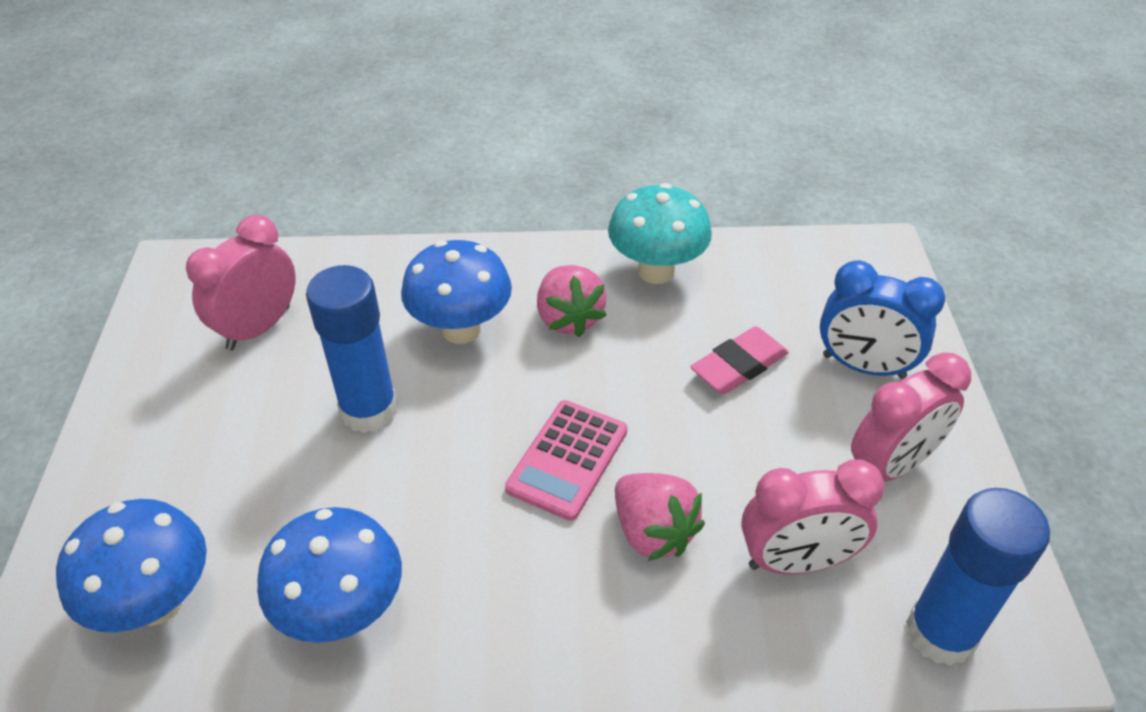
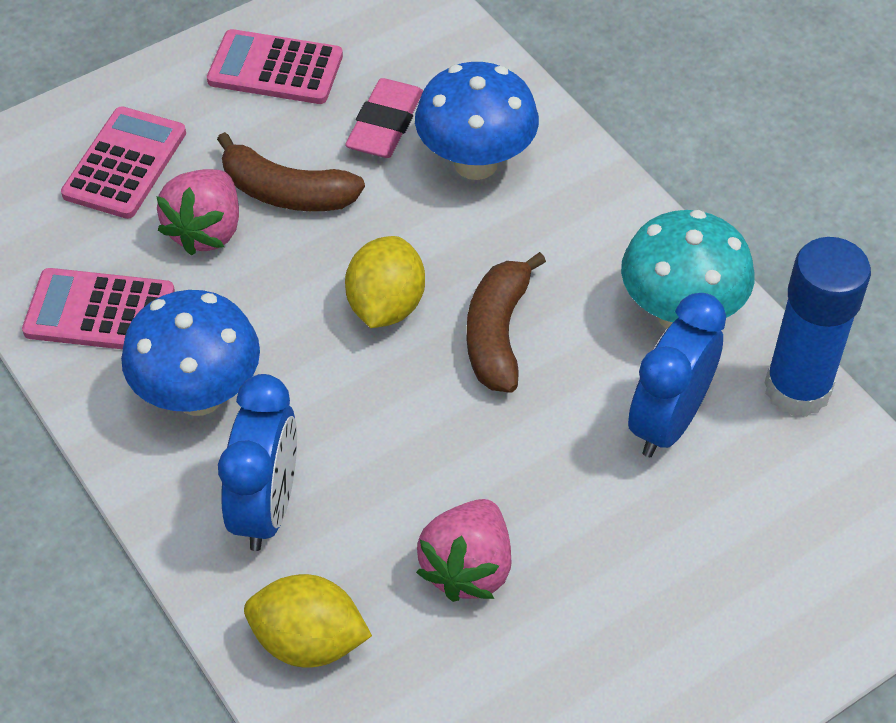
blue clock: [820,260,945,379] = 1 -> [218,374,297,551] [628,293,726,457] = 2
blue glue stick: [306,265,397,433] [906,488,1050,666] = 2 -> [764,237,871,417] = 1
blue mushroom: [56,499,207,632] [257,507,402,643] [401,240,512,344] = 3 -> [121,290,260,416] [415,62,539,180] = 2
brown banana: none = 0 -> [217,132,365,211] [467,252,546,392] = 2
pink calculator: [505,400,627,521] = 1 -> [22,268,175,349] [61,106,186,219] [207,29,343,104] = 3
pink clock: [186,215,296,350] [741,460,885,574] [851,352,971,481] = 3 -> none = 0
yellow lemon: none = 0 -> [244,574,372,667] [345,236,425,328] = 2

